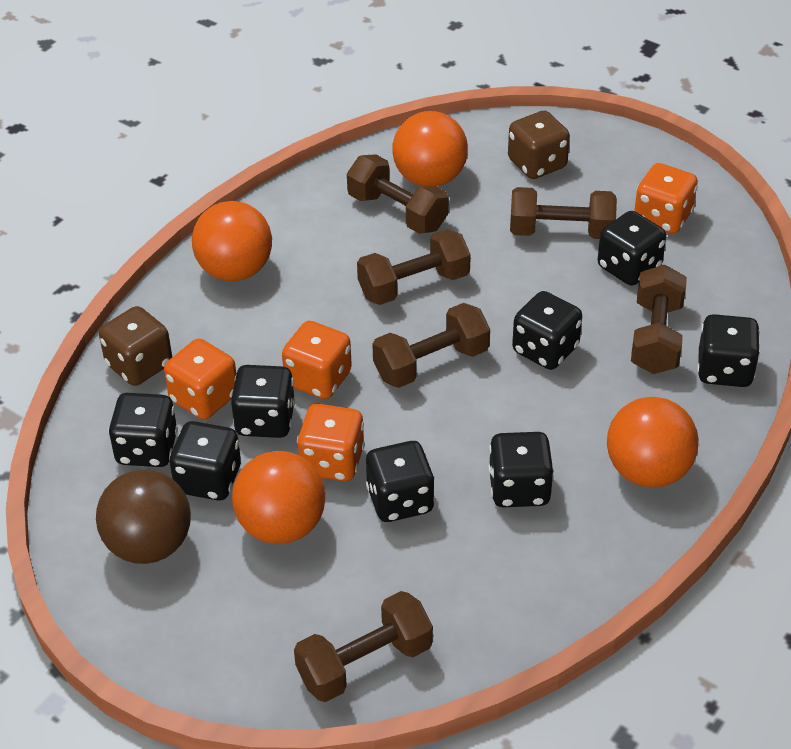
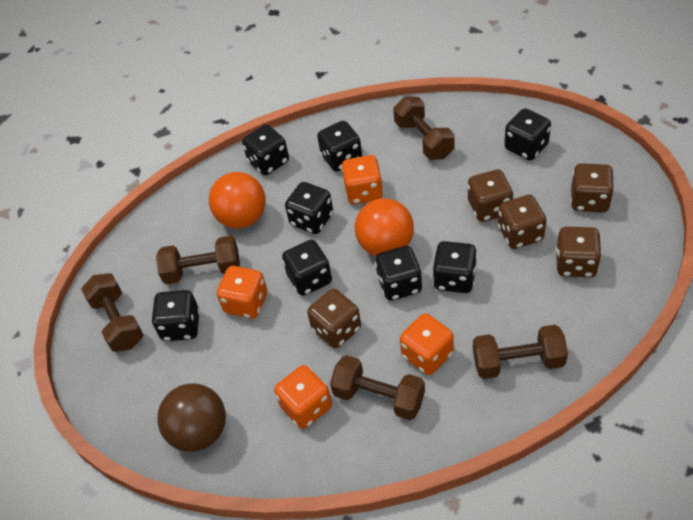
brown dice: [99,306,172,386] [508,111,570,179] = 2 -> [307,289,361,348] [468,169,513,222] [498,195,546,249] [556,227,602,277] [571,163,614,212] = 5
brown dumbbell: [294,591,433,702] [347,154,449,234] [357,229,471,305] [372,303,490,388] [510,187,617,239] [631,265,687,374] = 6 -> [81,273,144,352] [156,236,240,284] [330,355,425,420] [393,97,455,160] [473,325,568,379] = 5
orange ball: [192,201,272,281] [232,451,325,544] [392,111,468,187] [607,397,699,488] = 4 -> [209,172,266,229] [355,198,414,256] = 2

